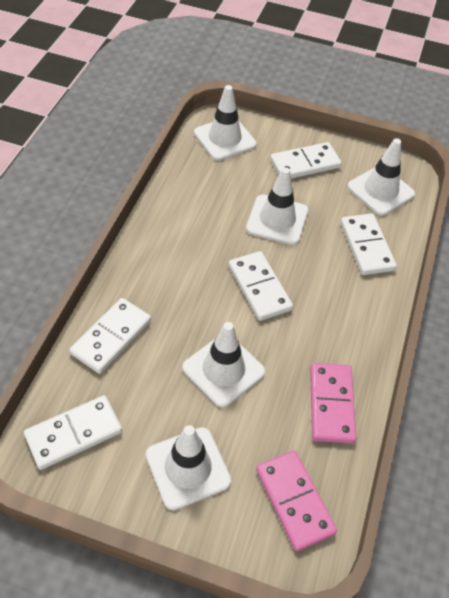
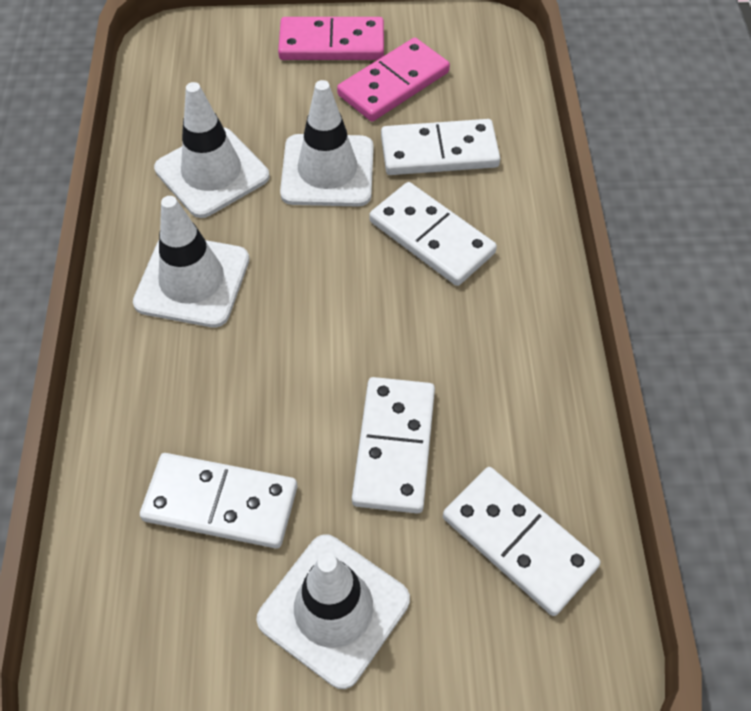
white traffic cone: [146,425,231,510] [182,322,265,407] [194,85,256,161] [246,167,308,245] [347,138,415,216] = 5 -> [133,196,249,328] [154,82,269,218] [256,534,410,689] [280,80,374,207] = 4

